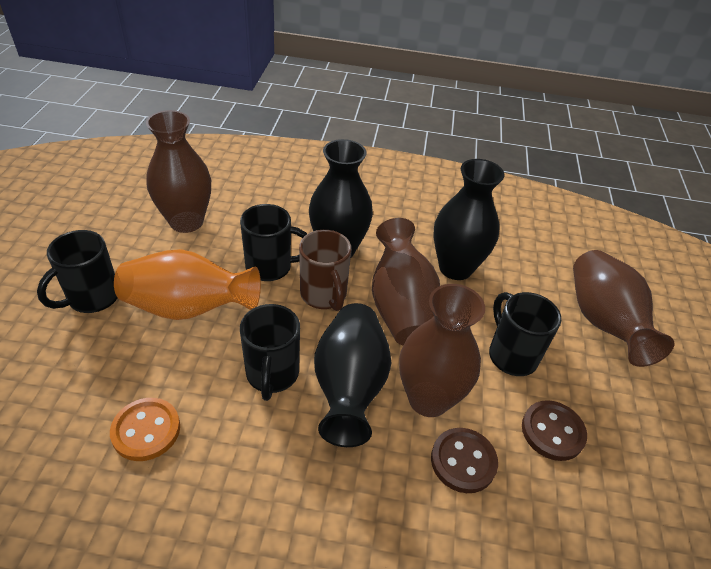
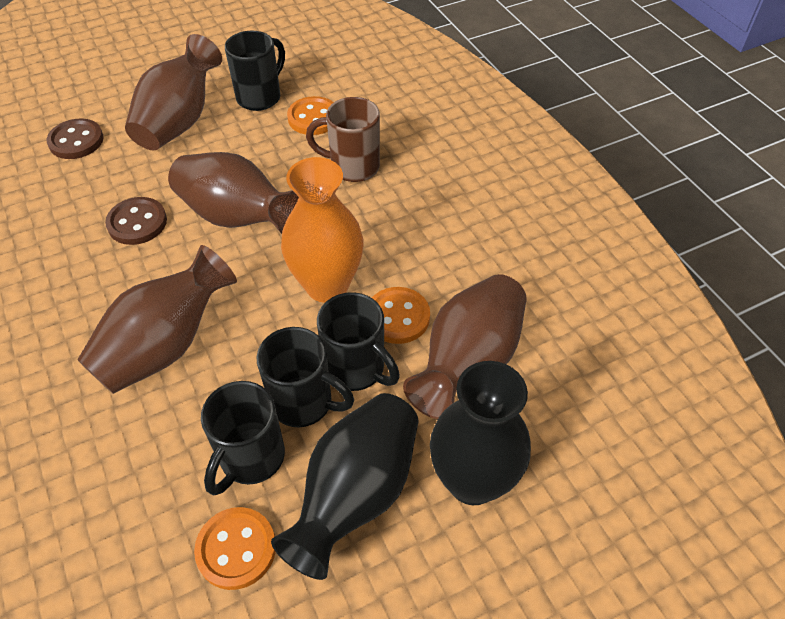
black vase: [309,139,373,257] [314,303,391,447] [433,159,504,280] = 3 -> [271,393,419,580] [430,361,531,505] = 2
orange button: [110,398,180,461] = 1 -> [194,507,276,590] [287,96,334,135] [372,287,430,344] = 3

